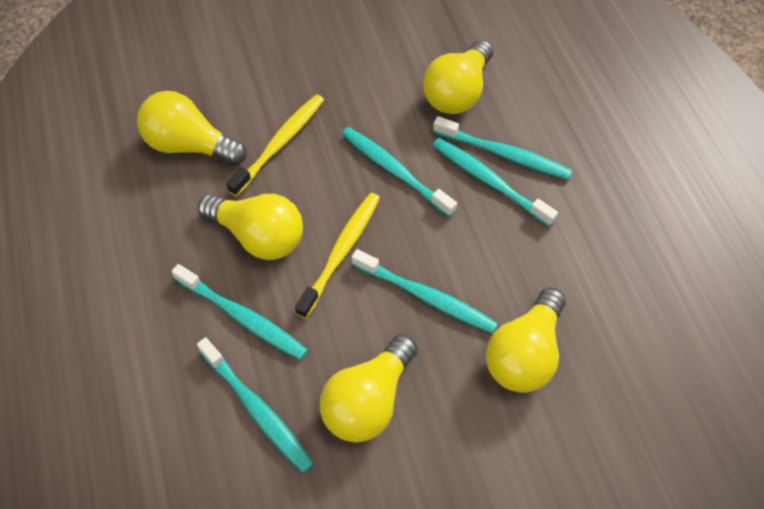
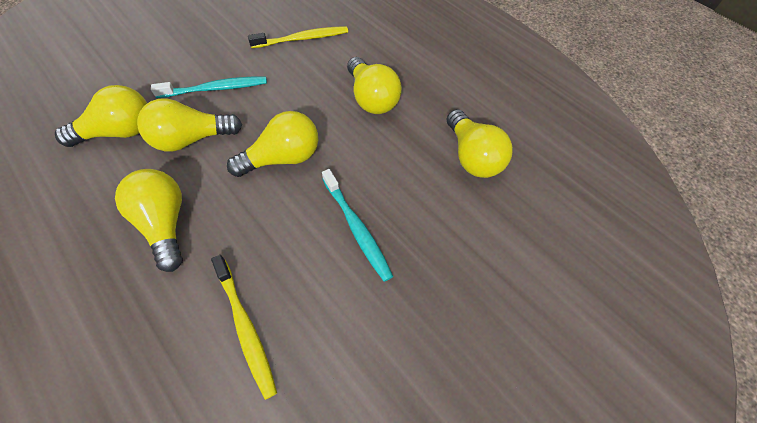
turquoise toothbrush: [171,264,308,360] [197,337,314,473] [342,127,457,217] [352,249,498,333] [433,116,572,180] [433,138,558,226] = 6 -> [151,76,267,98] [322,169,393,282] = 2
yellow light bulb: [137,91,246,165] [198,194,303,260] [320,334,417,443] [423,40,493,114] [486,288,566,393] = 5 -> [55,85,147,147] [115,169,183,272] [137,98,242,152] [227,111,318,177] [347,57,402,114] [447,109,513,178] = 6

